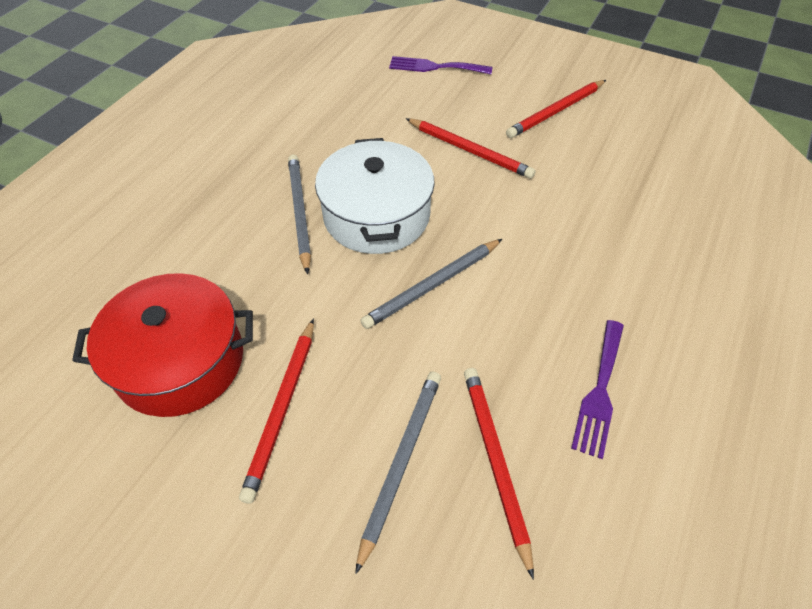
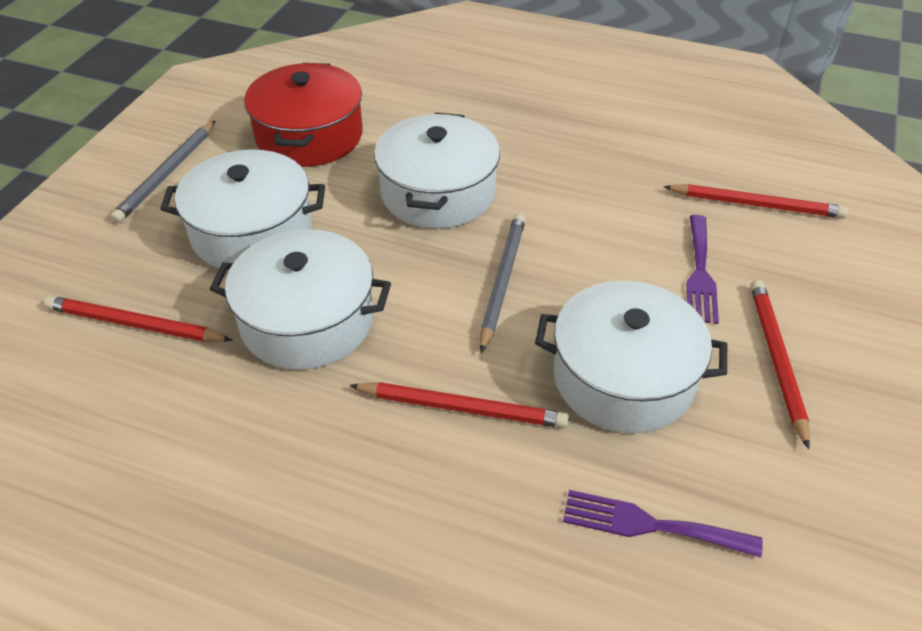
grey pencil: [288,155,311,275] [355,371,441,574] [360,239,502,329] = 3 -> [110,120,216,223] [480,213,526,353] = 2
white pot: [315,138,435,254] = 1 -> [160,149,325,271] [210,229,391,370] [374,112,500,229] [535,281,727,433] = 4

